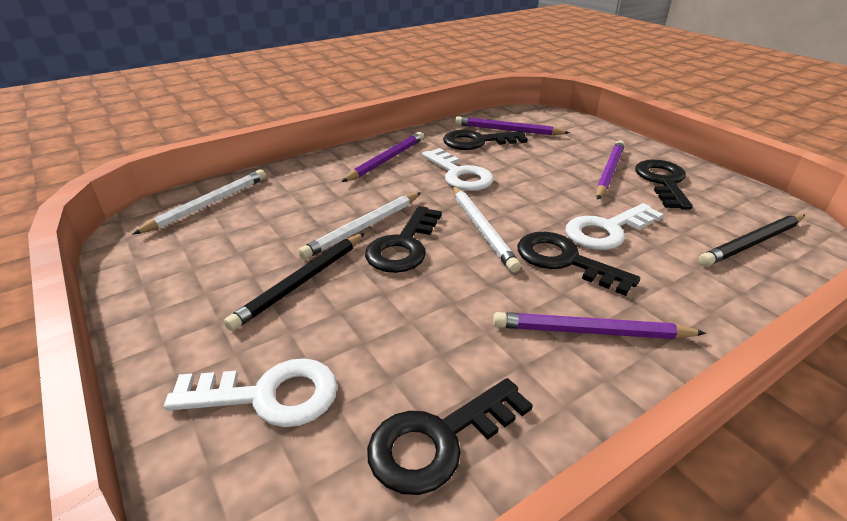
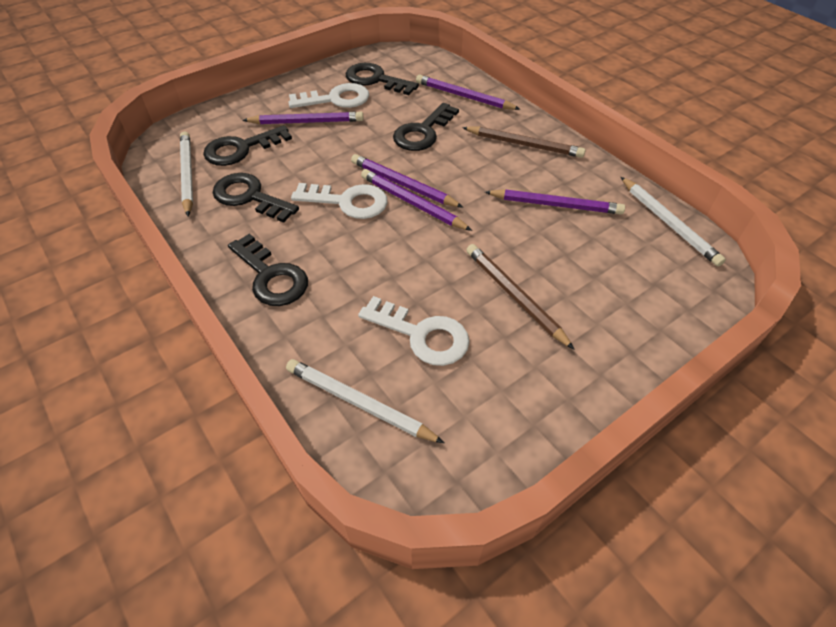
black pencil: [224,233,365,331] [699,214,805,266] = 2 -> none = 0
brown pencil: none = 0 -> [462,126,586,158] [466,244,575,350] = 2
purple pencil: [341,132,424,182] [455,116,570,135] [493,312,706,339] [596,141,625,200] = 4 -> [242,112,364,124] [351,154,464,208] [361,169,472,231] [416,75,520,110] [485,189,625,214] = 5

